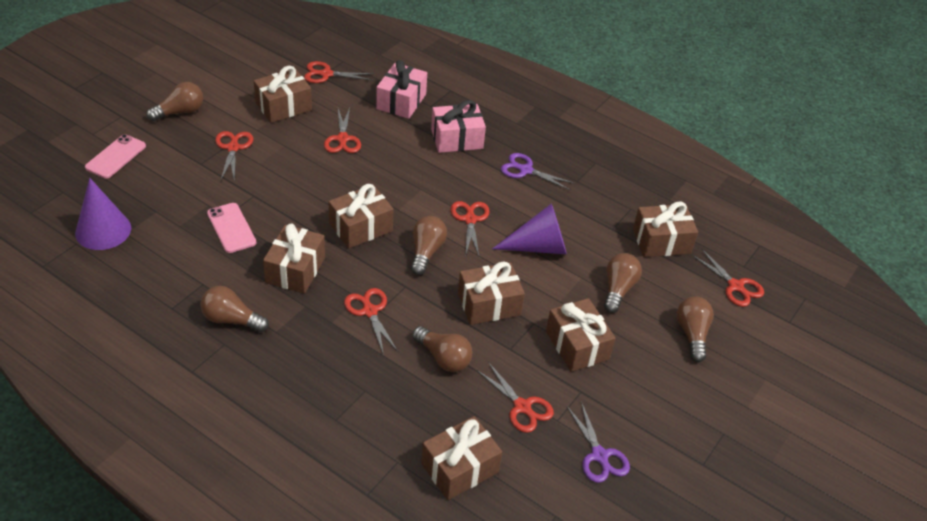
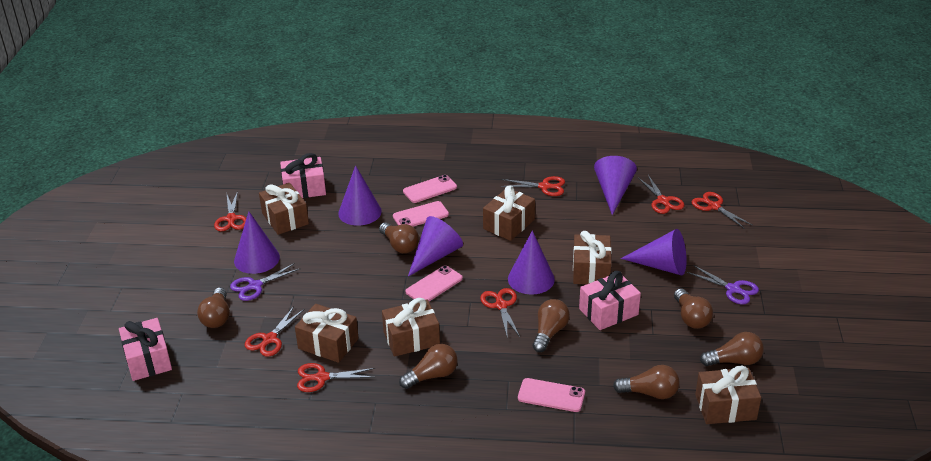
brown gift: [254,66,312,123] [263,223,325,294] [329,184,393,248] [421,416,502,500] [458,262,525,325] [546,298,615,372] [633,201,698,257] = 7 -> [259,183,309,235] [295,304,359,363] [382,298,440,357] [483,185,535,241] [573,231,612,284] [695,365,761,424] = 6
brown light bulb: [146,82,203,121] [200,286,269,332] [411,216,447,275] [412,326,472,372] [604,253,642,313] [677,296,714,362] = 6 -> [197,287,230,328] [379,222,419,253] [399,344,458,389] [533,299,570,352] [613,365,679,399] [674,288,713,329] [700,332,764,366] = 7
pink gift: [376,60,427,119] [431,100,486,153] = 2 -> [119,318,172,381] [280,153,326,198] [579,271,641,330] = 3
pink phone: [85,134,146,179] [207,203,256,253] = 2 -> [393,201,449,227] [403,175,457,203] [405,266,463,301] [518,378,585,412] = 4
purple cone: [75,178,131,250] [492,203,567,255] = 2 -> [234,211,280,274] [338,165,382,226] [408,216,463,276] [508,230,555,295] [594,156,637,215] [621,229,687,275] = 6

